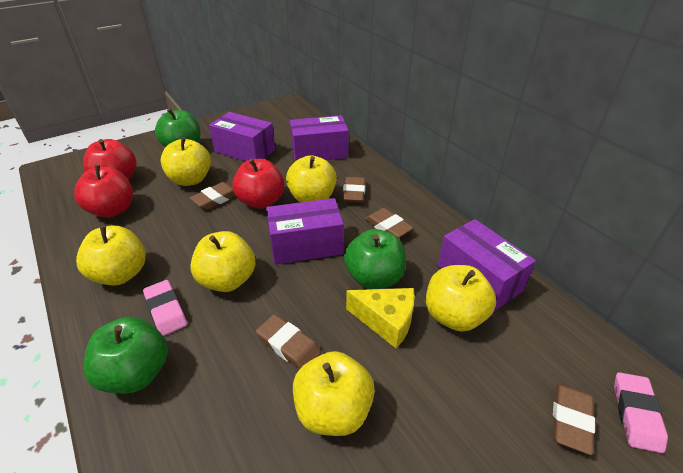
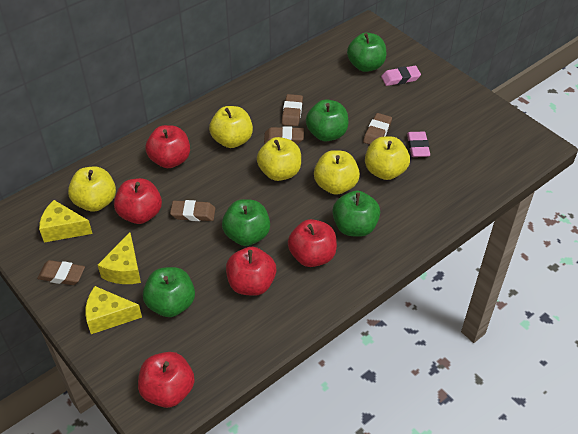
green apple: [84,317,168,393] [155,108,201,147] [344,229,406,289] = 3 -> [143,267,195,317] [222,199,270,246] [306,99,349,141] [332,190,380,237] [347,33,386,72] = 5
purple box: [209,112,275,161] [266,198,344,265] [290,115,349,161] [438,219,536,312] = 4 -> none = 0
red apple: [74,165,133,218] [83,139,137,180] [232,159,284,209] = 3 -> [114,178,162,224] [138,352,195,408] [145,125,190,168] [226,247,276,296] [288,219,337,267] = 5
yellow apple: [76,225,146,286] [161,137,211,186] [190,231,256,292] [286,155,337,202] [293,351,375,436] [426,265,496,332] = 6 -> [68,166,116,212] [209,106,253,148] [257,137,301,181] [314,150,360,195] [365,136,410,180] = 5
yellow cheese: [346,288,415,348] = 1 -> [39,200,93,243] [85,286,142,334] [98,232,141,284] = 3

